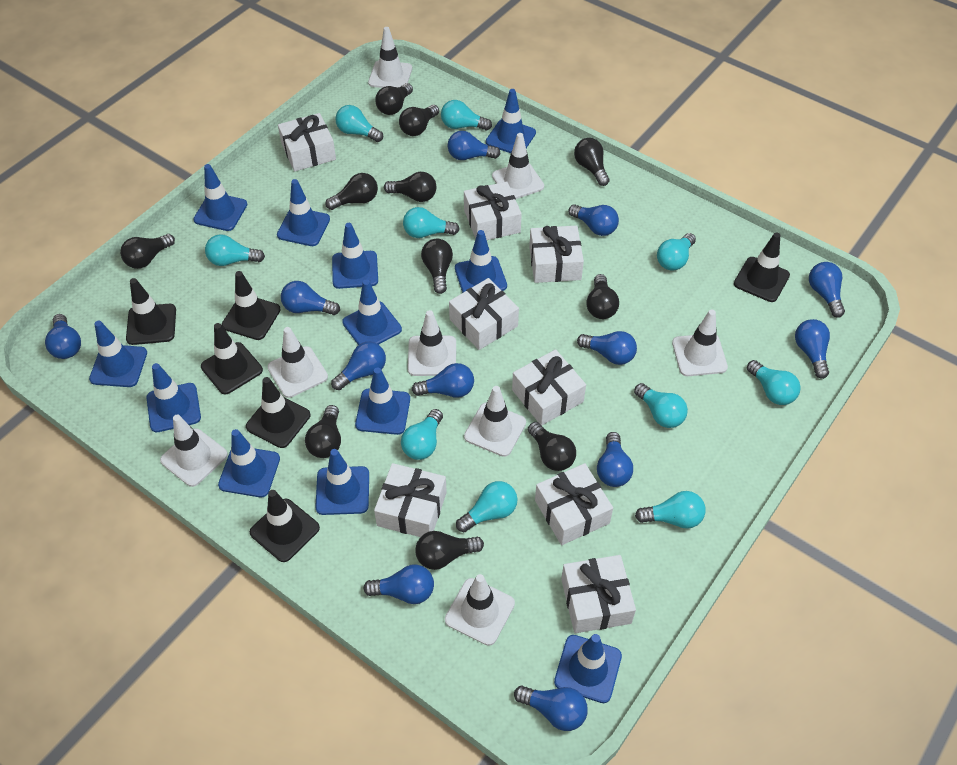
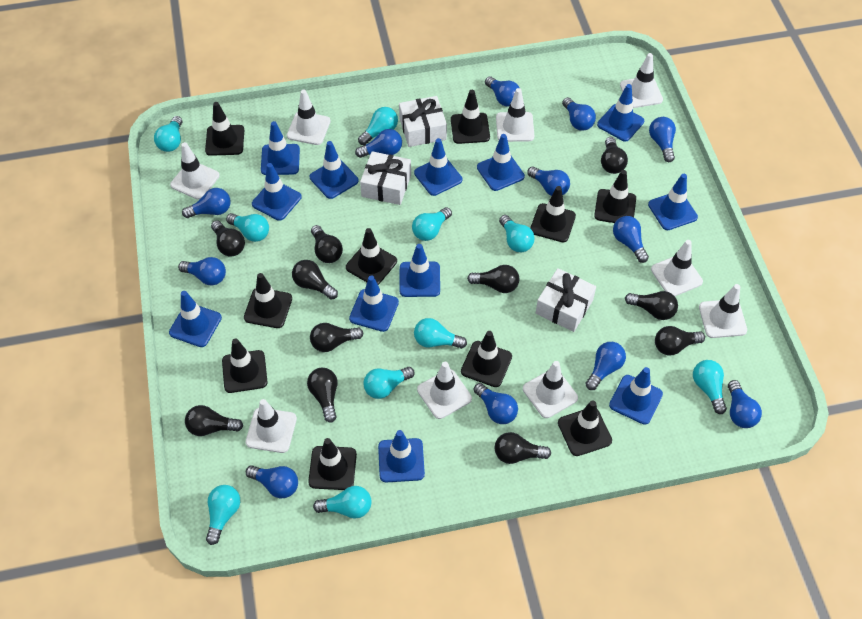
black traffic cone: [126,278,176,345] [201,323,263,394] [222,271,281,340] [246,377,310,448] [250,490,320,562] [734,232,790,302] = 6 -> [205,102,244,156] [222,338,267,393] [244,273,292,328] [308,438,357,490] [346,228,397,285] [451,90,490,144] [461,331,512,387] [530,186,576,242] [558,400,612,456] [594,170,636,223] = 10
white gift: [278,113,336,172] [374,463,447,537] [449,278,519,350] [464,182,522,240] [512,349,586,425] [529,226,584,283] [535,463,613,545] [561,555,636,633] = 8 -> [360,151,411,205] [399,96,447,147] [536,268,596,332] = 3
white traffic cone: [160,415,228,487] [268,327,328,398] [368,27,412,88] [408,310,456,376] [445,574,515,646] [464,386,526,457] [492,133,544,199] [672,309,728,376] = 8 -> [170,142,220,200] [246,399,297,453] [287,90,331,145] [417,362,472,419] [496,88,534,142] [523,361,578,418] [620,53,663,108] [651,240,703,296] [699,284,747,338] = 9

